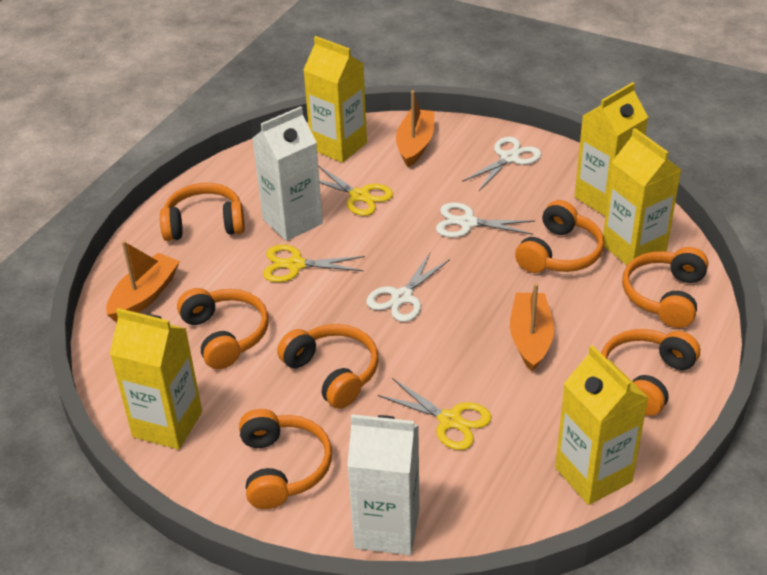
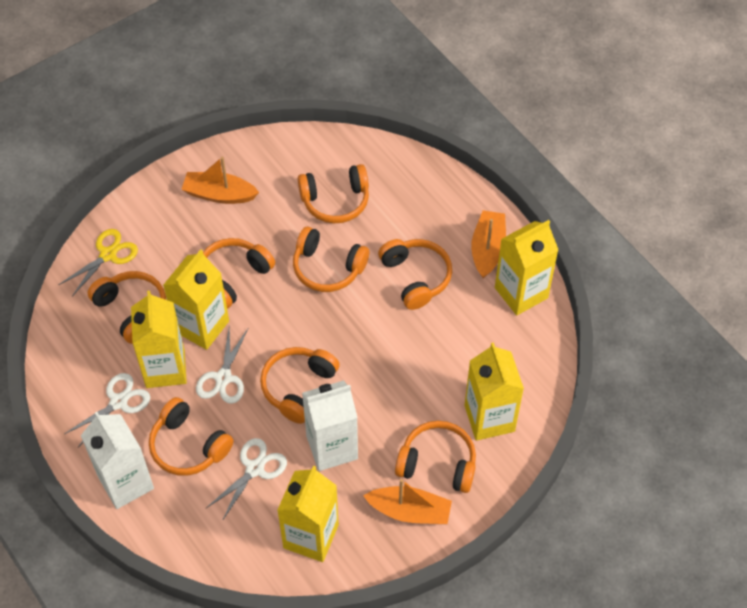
orange headphones: [160,183,245,241] [177,288,268,369] [239,409,332,509] [277,324,379,409] [515,200,604,273] [601,329,700,416] [622,247,708,328] = 7 -> [88,271,166,344] [149,397,233,476] [203,238,275,309] [260,347,340,424] [293,227,369,292] [298,164,369,223] [378,239,452,310] [395,421,476,493] = 8
yellow scissors: [263,245,365,282] [318,165,393,216] [378,378,491,450] = 3 -> [58,229,138,296] = 1

